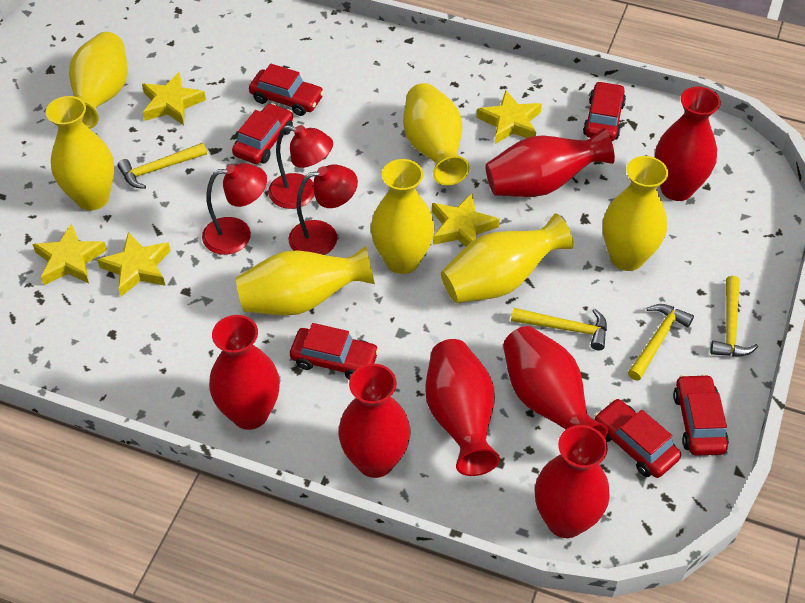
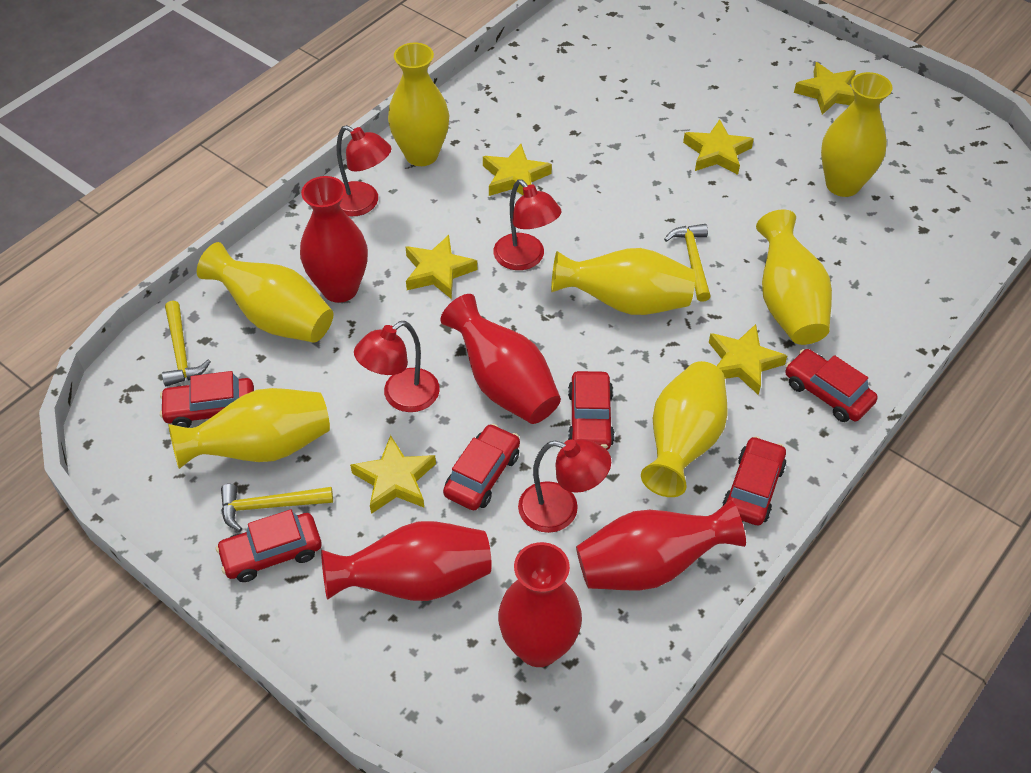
red lamp: [202,163,267,255] [268,125,333,209] [288,164,358,255] = 3 -> [337,125,391,217] [354,321,440,412] [493,179,562,270] [518,439,611,533] = 4
red vase: [209,315,280,430] [338,364,411,478] [425,339,500,476] [485,128,615,197] [503,326,608,438] [535,425,610,538] [655,87,721,201] = 7 -> [300,176,368,303] [321,521,492,601] [440,294,561,424] [498,542,582,667] [576,499,746,590] = 5
yellow hammer: [117,143,207,189] [511,308,607,351] [628,304,694,381] [710,276,758,356] = 4 -> [162,301,211,386] [221,484,333,532] [664,224,711,302] = 3
yellow star: [32,223,107,285] [97,232,171,296] [142,72,206,125] [432,193,500,247] [477,91,542,144] = 5 -> [350,435,436,514] [406,235,477,299] [483,144,552,196] [683,119,754,175] [709,324,787,395] [794,62,856,115] = 6

